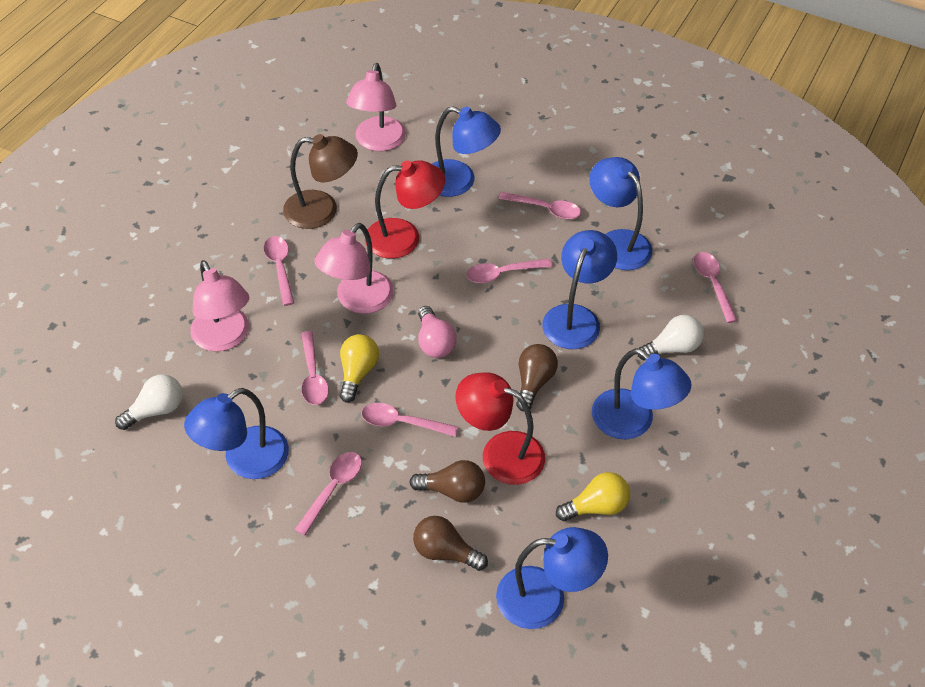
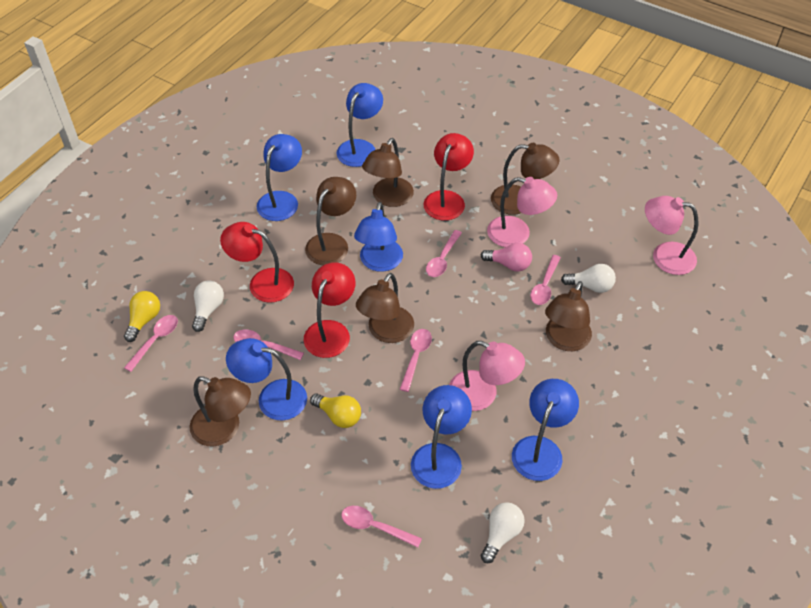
brown lamp: [283,134,358,229] = 1 -> [189,376,251,447] [305,177,356,265] [356,273,414,343] [362,138,414,207] [491,143,559,215] [545,281,592,351] = 6
brown light bulb: [409,460,485,503] [413,516,488,571] [516,344,558,411] = 3 -> none = 0
pink spoon: [264,236,294,306] [295,452,362,536] [301,331,329,405] [361,403,458,437] [466,258,553,283] [499,192,581,219] [693,252,738,323] = 7 -> [124,315,178,372] [233,329,304,360] [341,506,422,548] [400,329,432,392] [426,230,462,277] [530,255,561,305] = 6
red lamp: [365,160,445,258] [455,372,545,485] = 2 -> [220,222,294,303] [304,262,355,358] [424,133,474,221] = 3
white light bulb: [115,374,183,430] [638,315,704,361] = 2 -> [192,280,224,332] [481,502,525,563] [561,264,616,293] = 3

